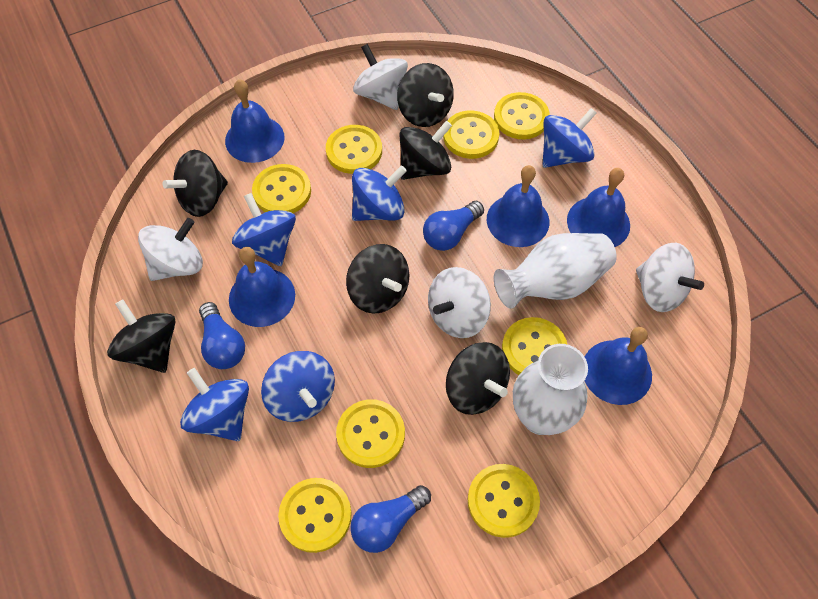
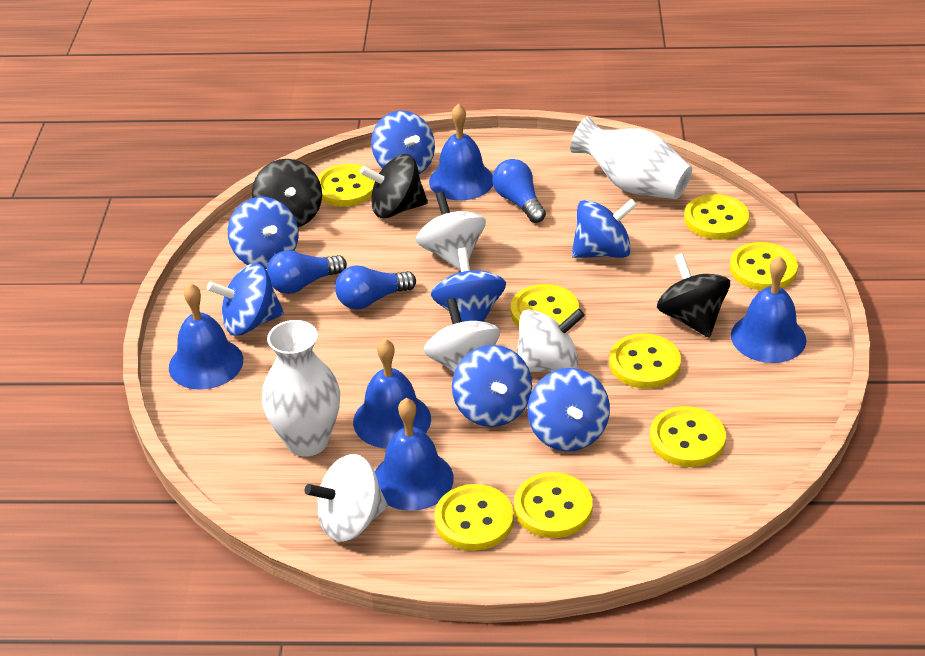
black spinning top: [107,300,175,373] [162,150,228,217] [346,244,409,314] [397,63,454,127] [400,121,452,180] [446,342,510,415] = 6 -> [252,159,322,227] [360,154,428,218] [657,253,730,337] = 3
blue spinning top: [180,368,249,441] [232,193,296,266] [261,351,335,422] [352,165,407,221] [542,108,597,168] = 5 -> [207,263,284,336] [228,197,299,269] [371,111,435,174] [431,248,506,322] [452,345,532,427] [527,368,610,451] [572,198,637,258] = 7

